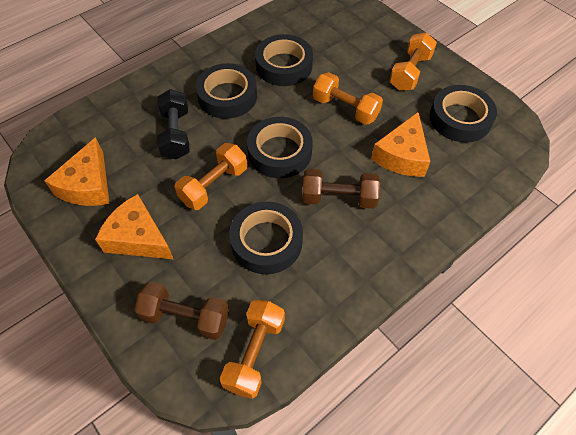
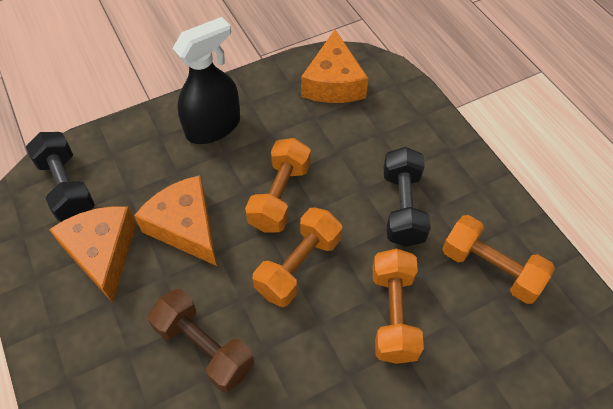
black dumbbell: [157,89,190,159] = 1 -> [26,132,95,222] [384,147,431,247] = 2
black spray bottle: none = 0 -> [172,17,240,144] = 1
black tape: [196,63,257,119] [229,201,303,274] [247,117,313,178] [255,34,313,86] [429,85,497,143] = 5 -> none = 0
brown dumbbell: [134,281,229,340] [302,169,380,209] = 2 -> [148,289,254,392] = 1

